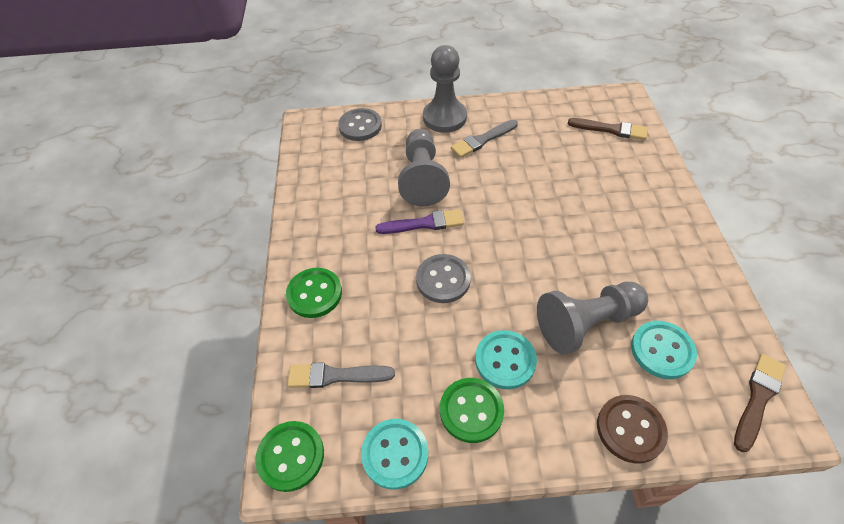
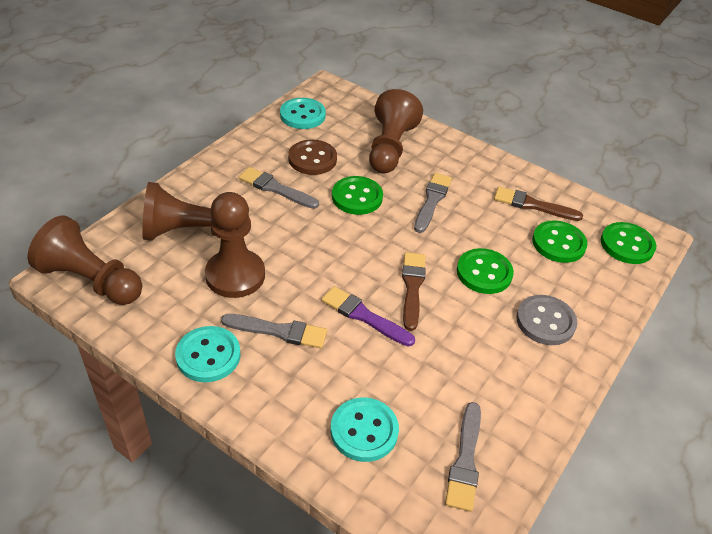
brown pawn: none = 0 -> [28,215,142,305] [142,182,249,241] [205,192,265,298] [369,89,423,174] = 4
green button: [255,421,324,492] [286,268,342,318] [440,378,504,443] = 3 -> [332,176,383,215] [457,248,514,294] [532,220,587,263] [601,222,656,264] = 4
grey brush: [288,362,395,388] [451,120,518,158] = 2 -> [221,314,327,349] [239,167,319,209] [414,173,452,233] [445,402,481,512] = 4
grey button: [338,108,382,141] [416,254,471,303] = 2 -> [516,295,577,345] = 1
grey pawn: [398,129,450,206] [423,45,467,133] [537,282,648,354] = 3 -> none = 0

